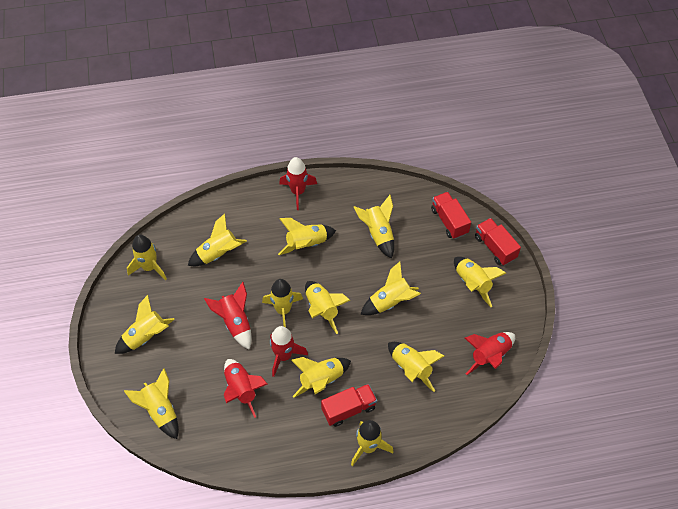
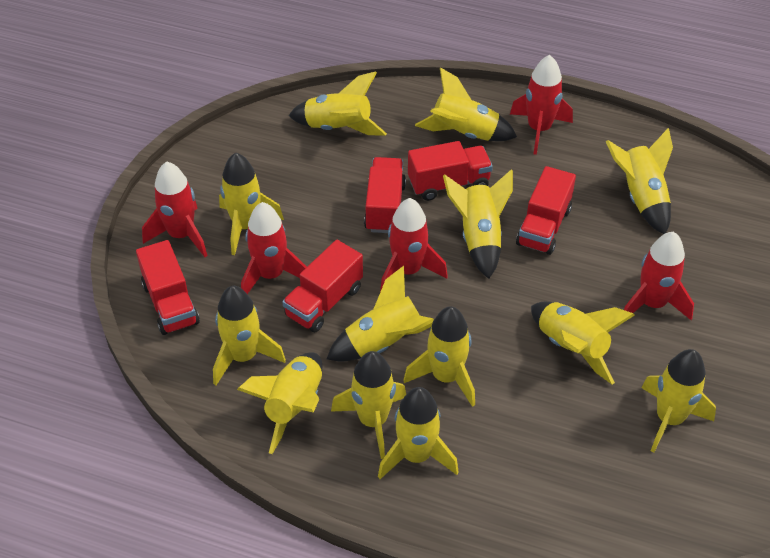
red truck: [321,384,377,427] [431,192,471,239] [475,218,521,265] = 3 -> [136,240,200,335] [282,240,363,332] [364,157,406,233] [408,141,493,201] [516,166,576,255] = 5

